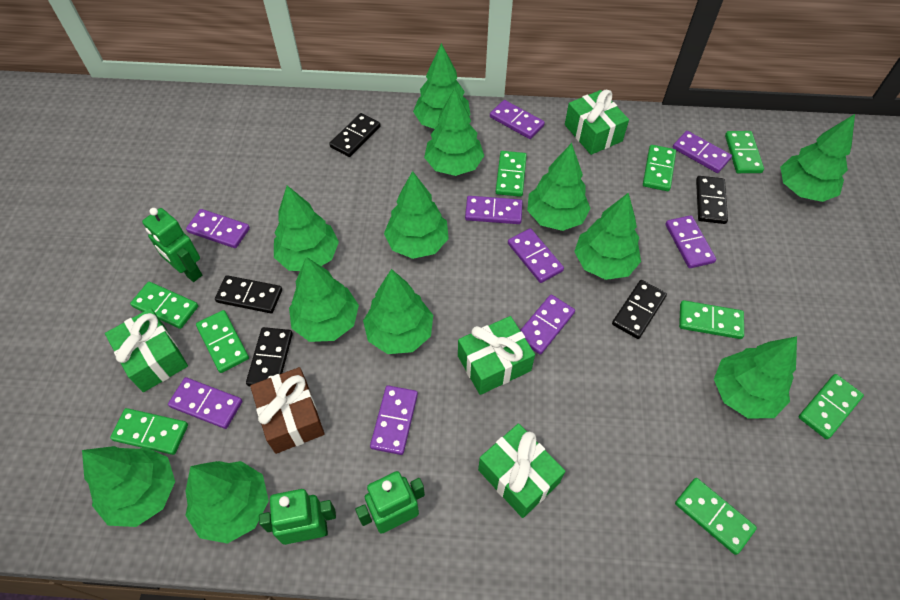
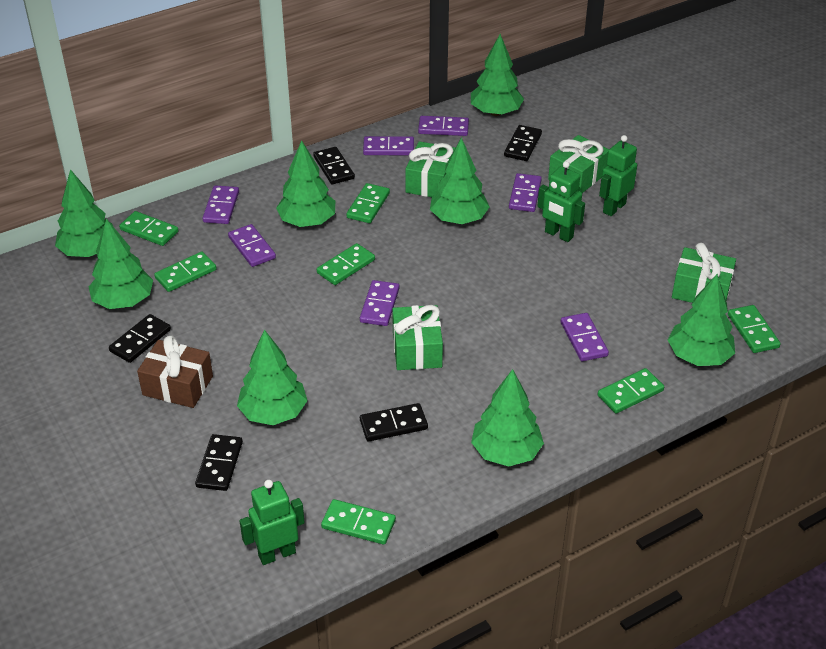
green domino: [110,408,188,455] [130,282,198,329] [196,310,249,373] [496,151,527,197] [643,145,676,191] [675,478,757,555] [679,300,744,339] [725,131,764,173] [799,374,864,439] = 9 -> [119,211,178,246] [154,252,217,292] [317,243,375,285] [321,499,396,545] [346,183,390,223] [598,368,664,414] [728,305,781,353] = 7
green tree: [82,446,175,527] [185,461,269,544] [274,185,339,271] [289,257,359,342] [363,269,433,354] [384,171,449,259] [413,43,471,129] [424,88,484,176] [527,143,591,231] [574,193,641,280] [714,336,797,419] [780,114,855,202] = 12 -> [55,169,113,257] [89,219,153,309] [237,329,308,425] [276,140,335,227] [430,138,489,224] [471,34,524,116] [471,369,544,467] [668,274,735,366] = 8
purple domino: [168,377,242,429] [186,209,250,248] [370,385,418,455] [465,196,523,224] [490,100,545,139] [508,228,564,283] [520,295,575,355] [665,215,716,268] [673,131,732,173] = 9 -> [203,185,239,224] [228,224,276,267] [360,280,399,326] [363,136,414,155] [418,116,469,136] [509,173,542,212] [561,313,609,361] = 7

